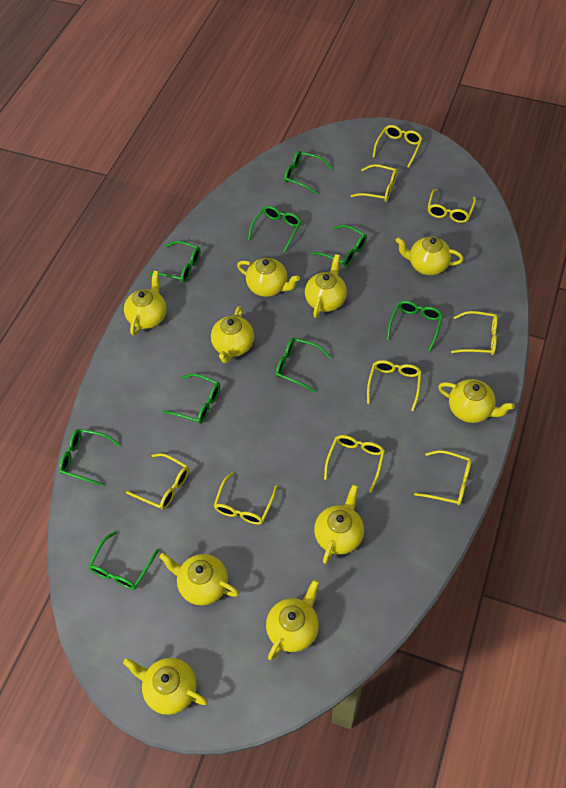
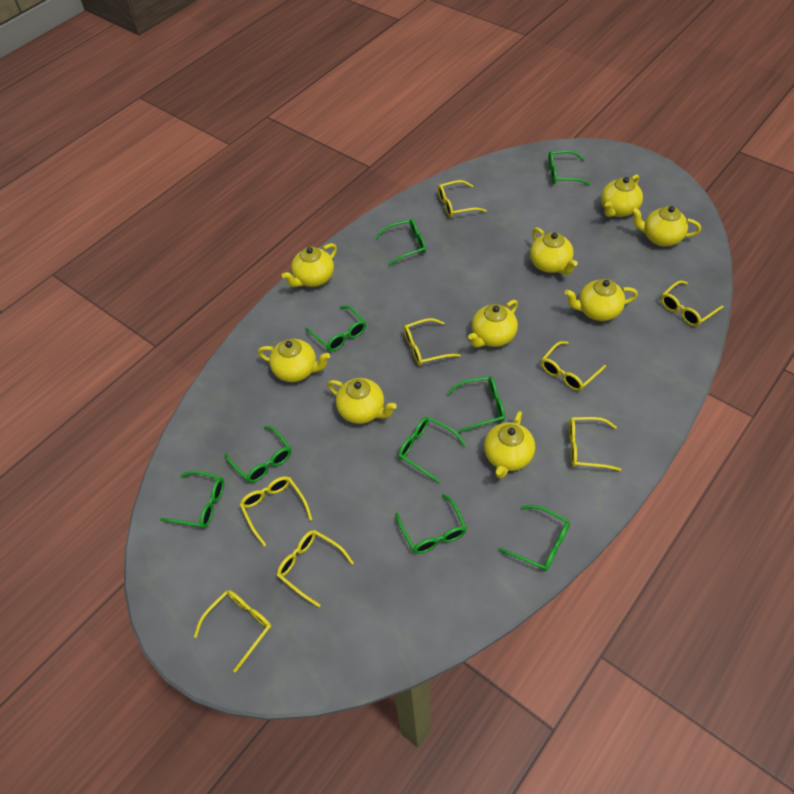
yellow glasses: [126,453,189,510] [213,472,277,525] [324,435,385,493] [351,164,397,202] [367,360,422,411] [373,125,423,168] [414,450,472,505] [427,189,476,223] [451,311,498,355] = 9 -> [194,590,271,672] [239,476,313,547] [277,530,354,607] [404,318,461,366] [438,180,487,217] [541,341,606,391] [569,417,621,471] [661,280,724,326] = 8
yellow teapot: [123,658,208,715] [124,271,167,336] [159,553,239,605] [211,306,254,363] [237,258,300,297] [266,580,319,660] [305,254,347,318] [314,484,364,564] [395,236,464,275] [438,379,515,423] = 10 -> [258,339,330,382] [282,243,337,287] [327,378,397,424] [468,300,518,348] [484,411,535,479] [530,227,578,275] [565,279,638,321] [601,174,643,217] [631,206,701,246] = 9

